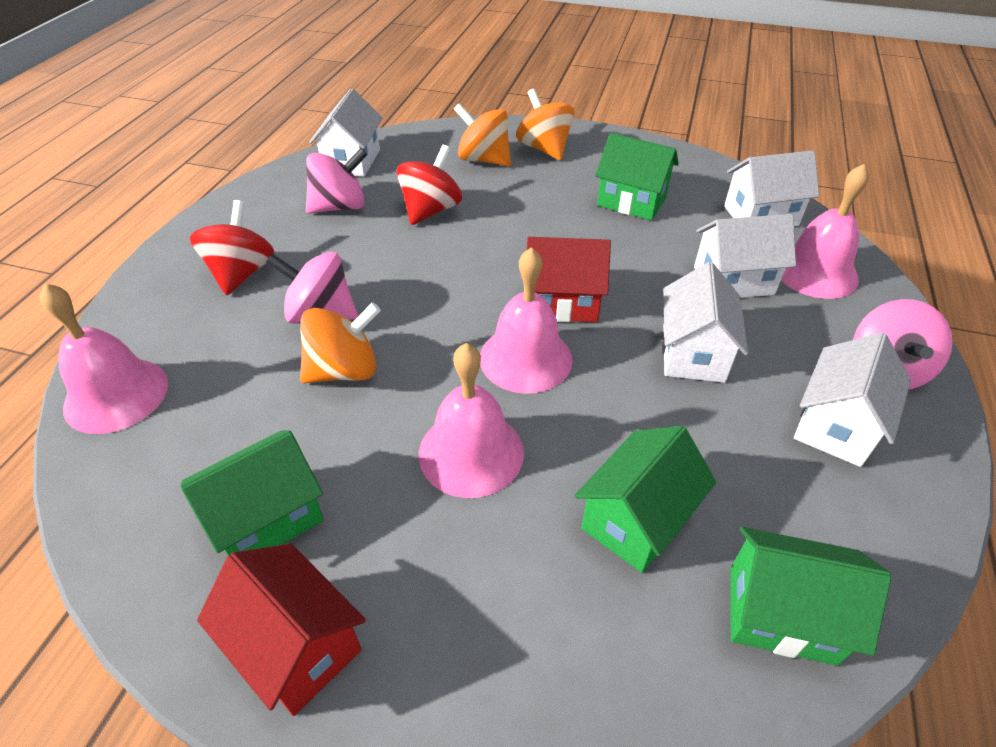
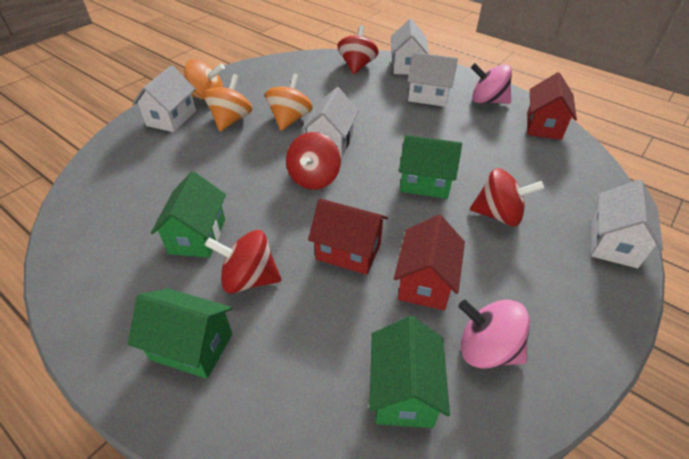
pink bell: [40,283,168,434] [419,343,524,498] [480,247,573,394] [781,164,869,299] = 4 -> none = 0
pink spinning top: [266,252,358,324] [306,148,368,214] [853,299,953,390] = 3 -> [458,300,530,369] [471,63,512,104] = 2
red house: [197,543,366,716] [527,237,611,322] = 2 -> [308,198,388,275] [394,215,465,310] [527,72,577,140] = 3
red spinning top: [190,200,275,295] [396,145,462,225] = 2 -> [205,230,281,294] [286,132,341,190] [337,25,379,74] [470,168,544,226] = 4

